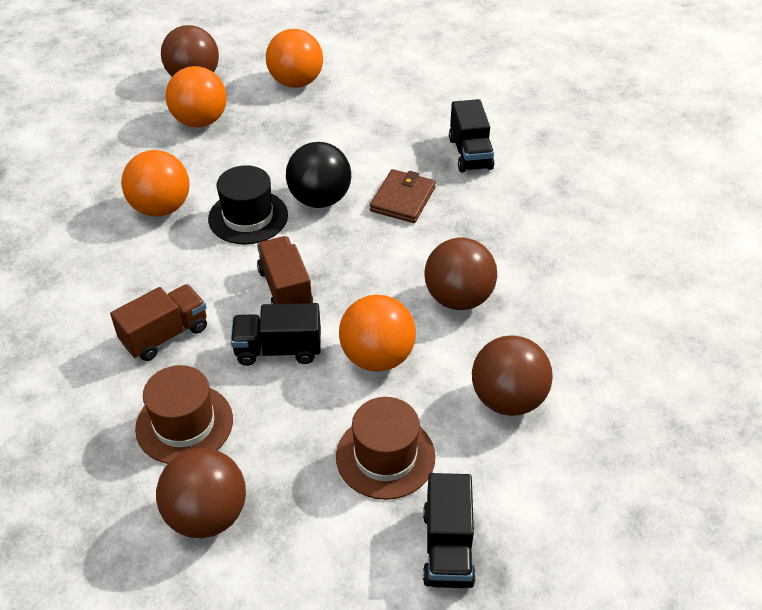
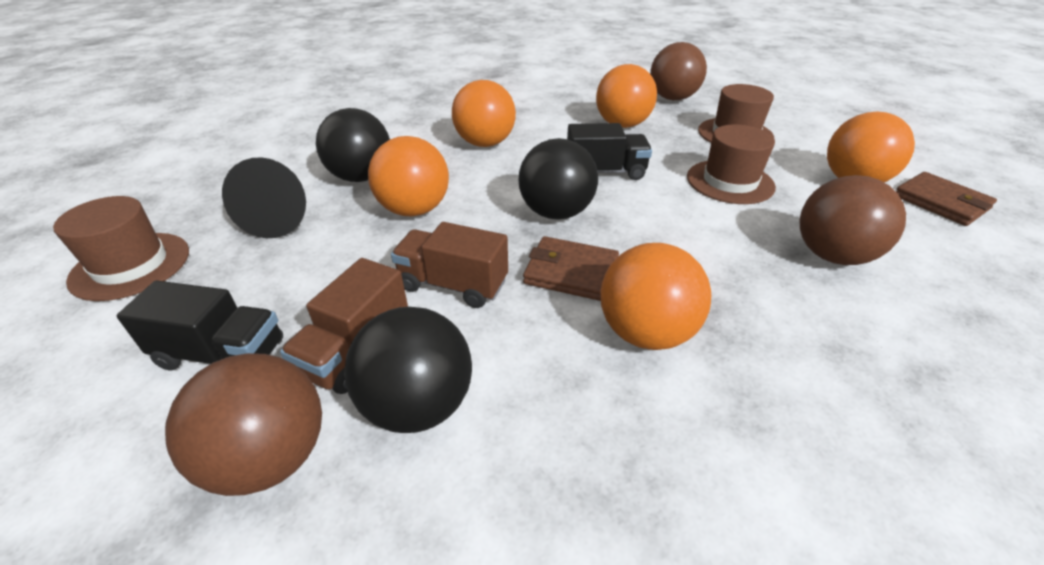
black ball: [286,142,351,208] = 1 -> [316,108,390,182] [344,307,472,433] [519,138,598,220] = 3
black cone: none = 0 -> [222,157,306,238] = 1
black hat: [208,165,288,245] = 1 -> none = 0
black truck: [231,303,321,366] [423,473,476,588] [449,99,494,173] = 3 -> [117,281,283,370] [567,123,652,180] = 2
brown ball: [156,448,246,538] [161,25,219,76] [424,237,497,310] [472,336,553,416] = 4 -> [165,353,322,496] [650,42,707,100] [800,175,906,265] = 3
brown hat: [135,365,233,464] [336,397,435,500] = 2 -> [53,196,189,301] [687,124,776,204] [698,84,774,143] = 3
brown wallet: [370,169,436,223] = 1 -> [523,236,619,301] [896,172,997,226] = 2
orange ball: [121,150,190,217] [166,66,227,128] [266,29,323,88] [339,295,416,372] = 4 -> [368,136,449,216] [452,80,516,147] [596,64,657,128] [601,243,711,350] [827,112,915,182] = 5

